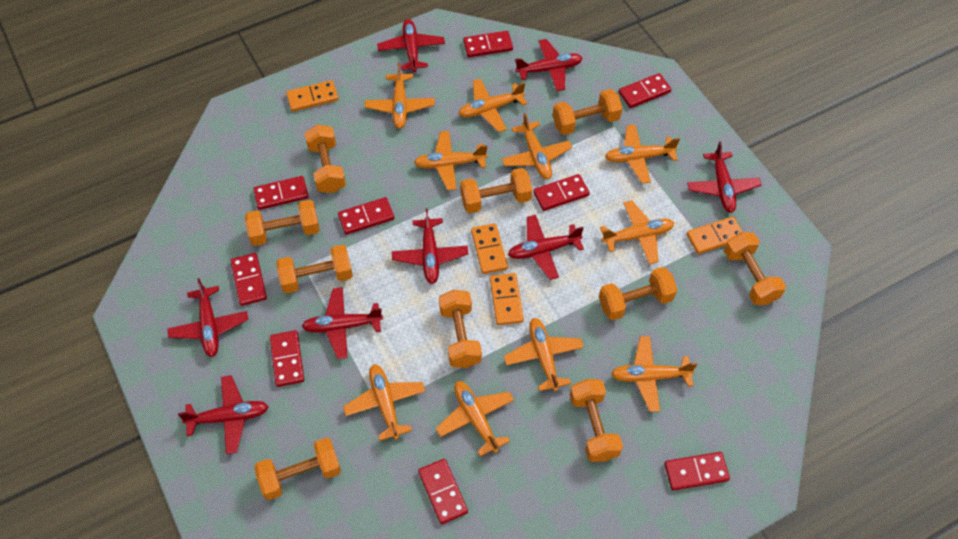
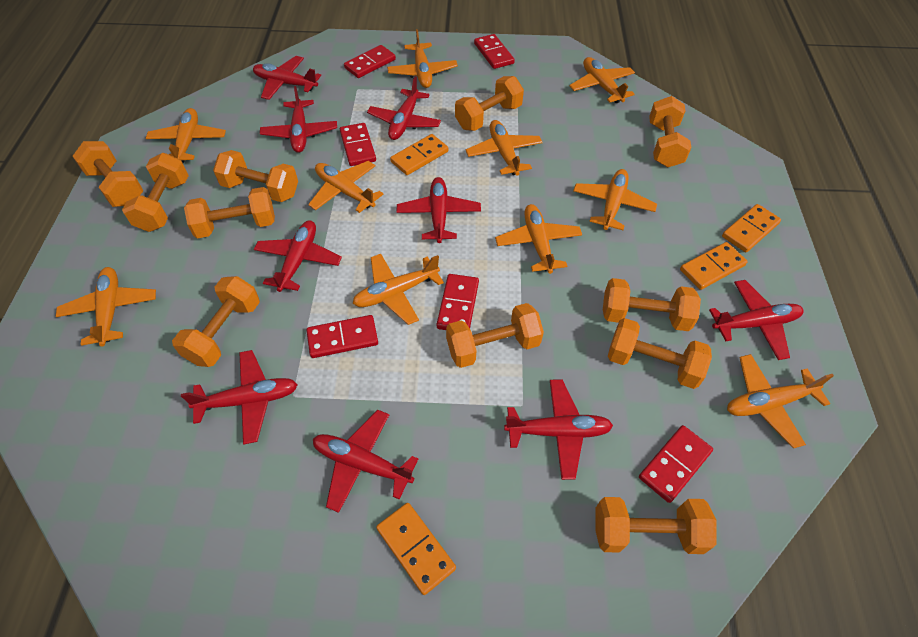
orange dumbbell: [245,200,320,246] [254,438,341,500] [276,245,353,294] [304,125,346,193] [439,290,482,368] [460,168,532,213] [553,89,622,135] [570,379,623,462] [599,267,677,321] [724,232,786,305] = 10 -> [72,141,143,207] [122,153,189,232] [172,276,260,367] [184,187,275,238] [213,150,298,202] [446,303,544,368] [455,76,524,131] [595,497,717,554] [603,278,701,331] [608,318,712,389] [649,96,691,167] = 11
red domino: [230,253,267,306] [253,176,309,210] [270,330,304,387] [338,197,394,235] [418,459,468,524] [463,31,513,57] [533,174,590,211] [619,73,672,108] [664,452,730,491] = 9 -> [307,315,378,358] [340,123,376,166] [344,45,396,78] [437,274,479,330] [474,34,515,69] [639,425,713,503] = 6
red plane: [167,278,248,357] [178,375,269,454] [302,287,383,359] [377,19,445,72] [392,208,468,284] [508,215,584,280] [515,39,583,91] [687,141,761,213] = 8 -> [181,350,298,445] [253,56,321,100] [254,221,342,292] [260,86,337,153] [313,410,418,513] [367,76,441,140] [397,177,481,243] [504,379,613,480] [709,280,804,360] = 9

